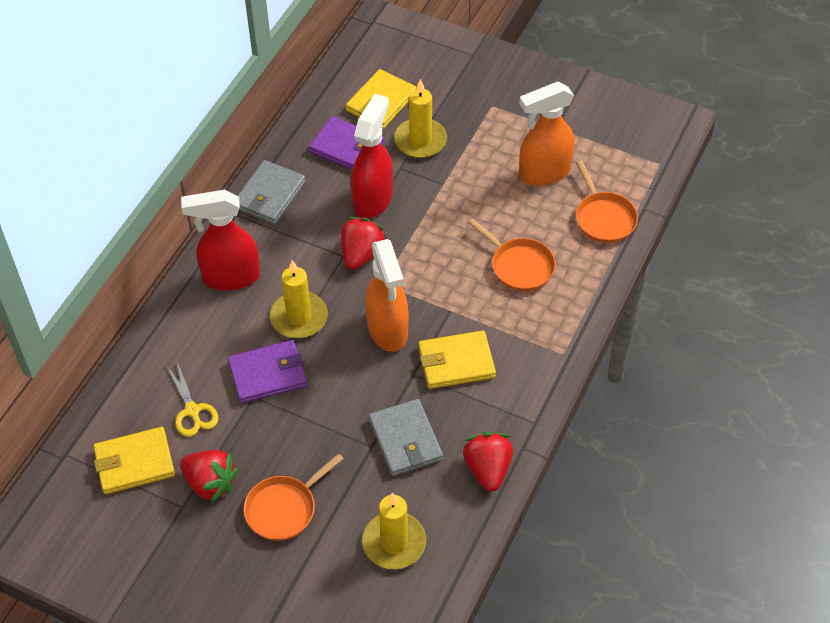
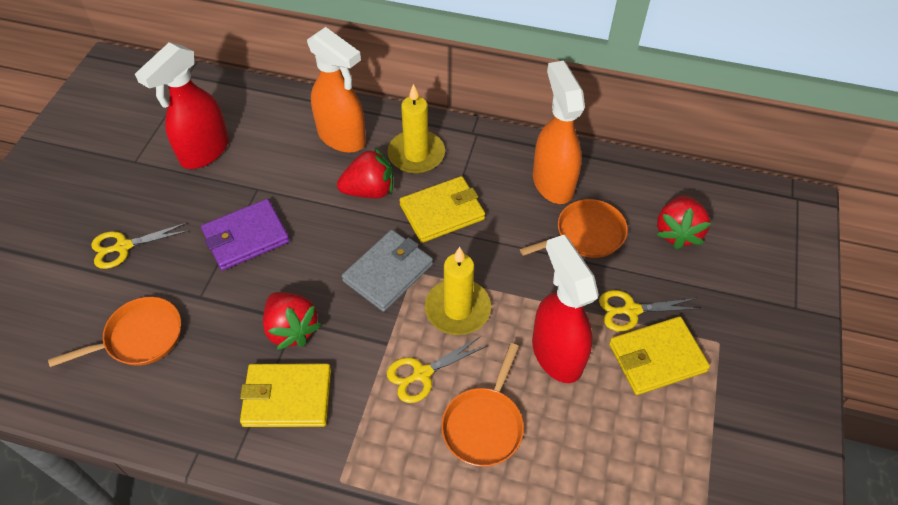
grey wallet: [237,160,306,224] [369,399,443,476] = 2 -> [342,230,433,312] = 1
purple wallet: [228,340,307,403] [309,116,385,170] = 2 -> [201,199,290,271] = 1
yellow candle: [270,260,328,338] [362,492,426,569] [394,79,447,158] = 3 -> [388,84,445,174] [425,247,491,335] = 2
yellow scissors: [167,362,218,437] = 1 -> [91,223,188,269] [387,336,487,403] [599,290,701,332] = 3

